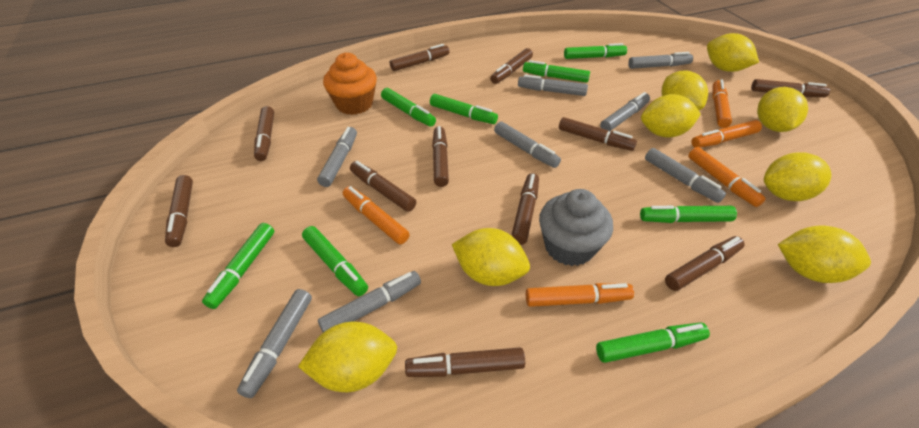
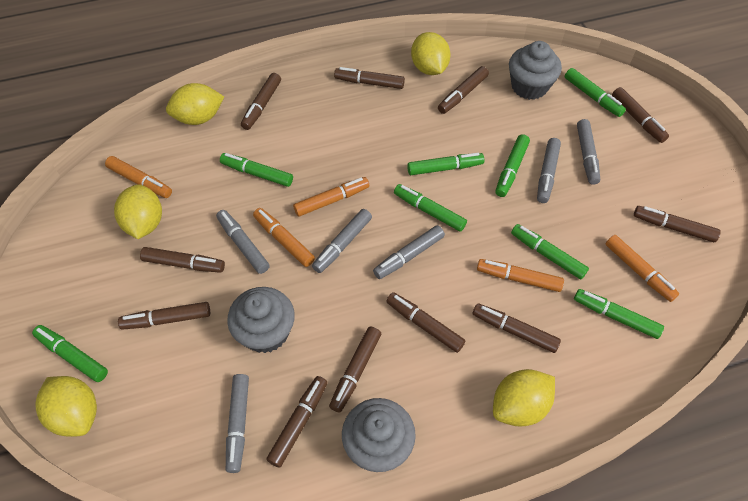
grey cupcake: [539,189,613,266] = 1 -> [227,287,295,353] [342,398,416,472] [509,41,562,100] = 3
grey marker: [237,289,312,398] [317,127,357,187] [318,271,421,332] [494,122,561,168] [518,75,588,96] [600,92,650,131] [628,52,693,69] [645,148,726,203] = 8 -> [216,210,270,274] [226,374,249,473] [312,209,372,273] [373,225,445,279] [537,138,561,203] [577,119,600,185] = 6
orange cupcake: [323,53,377,115] = 1 -> none = 0
yellow lemon: [298,322,397,392] [452,228,530,286] [641,94,701,138] [661,71,708,110] [707,33,759,72] [757,87,808,132] [764,152,831,201] [778,226,871,283] = 8 -> [35,376,97,437] [114,184,162,239] [166,83,224,125] [411,32,450,75] [493,369,555,427] = 5

